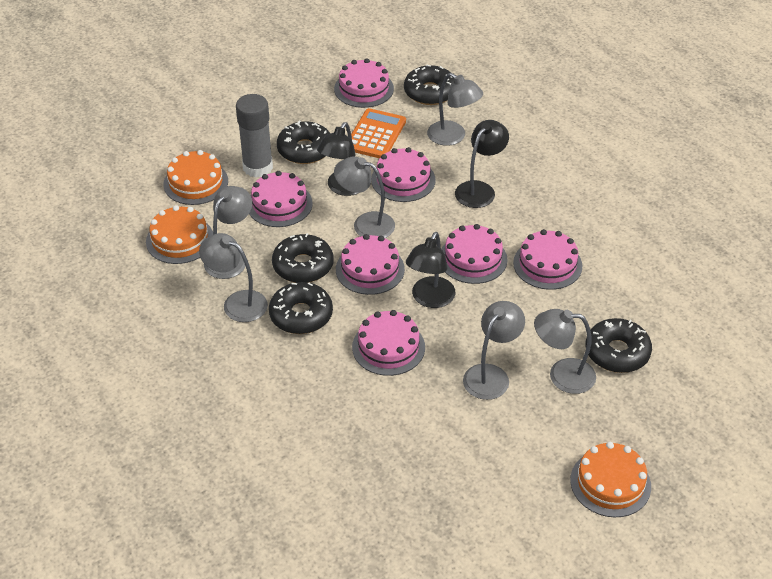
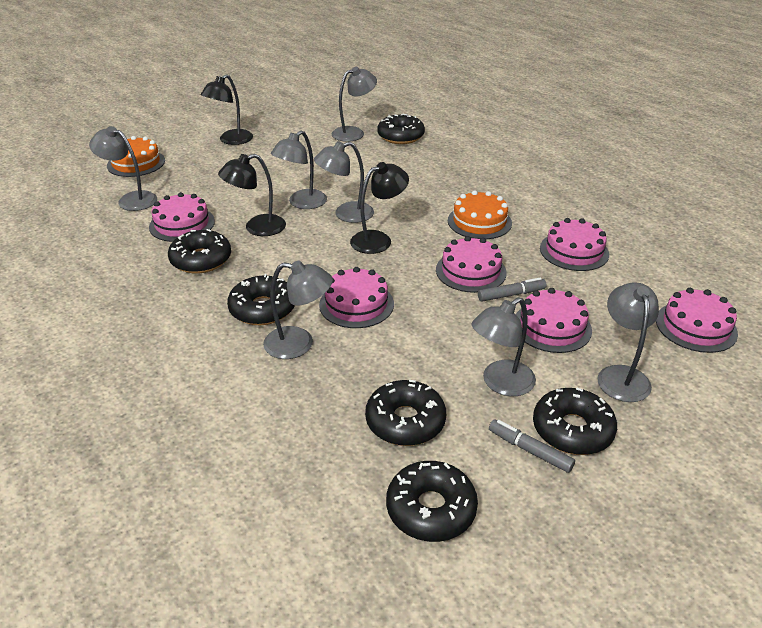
black donut: [269,282,333,334] [272,233,334,283] [277,120,330,164] [404,64,455,105] [586,318,652,373] = 5 -> [168,229,231,274] [227,274,295,325] [365,380,446,446] [377,114,425,144] [386,461,478,542] [533,388,617,455] = 6
grey glue stick: [236,94,273,178] = 1 -> none = 0
grey lamp: [199,233,268,322] [204,186,252,279] [334,156,395,238] [427,73,483,146] [463,301,525,400] [534,309,596,394] = 6 -> [89,126,157,211] [263,260,333,359] [271,130,327,209] [314,141,374,223] [332,67,377,142] [471,297,536,396] [597,282,659,402] = 7
grey marker: none = 0 -> [478,277,546,301] [489,420,575,473] = 2
orange cake: [146,205,213,264] [163,150,228,205] [570,442,651,517] = 3 -> [107,136,165,177] [448,190,512,239] = 2
orange calculator: [351,108,406,158] = 1 -> none = 0
pink cake: [249,171,313,227] [334,58,394,108] [336,234,405,295] [352,310,425,376] [371,147,436,202] [441,224,508,284] [513,229,582,290] = 7 -> [149,192,215,242] [319,267,394,328] [436,236,507,293] [516,288,592,353] [540,218,609,271] [656,288,738,353] = 6

